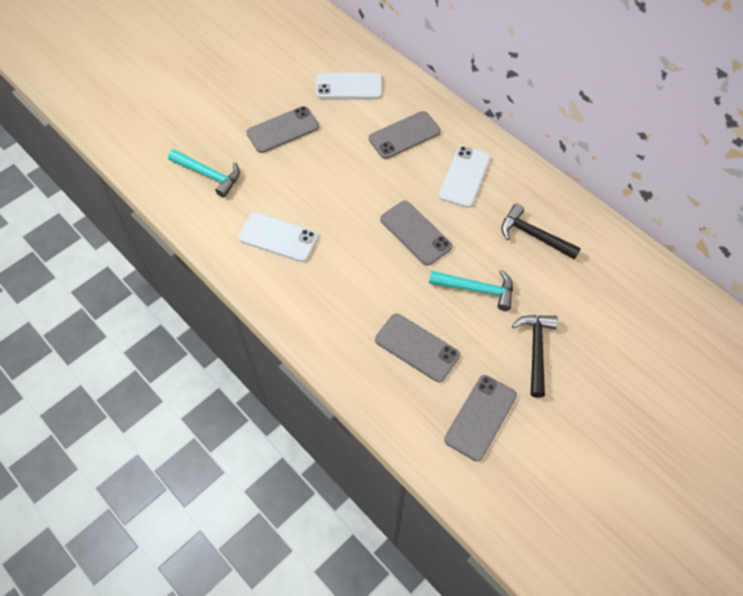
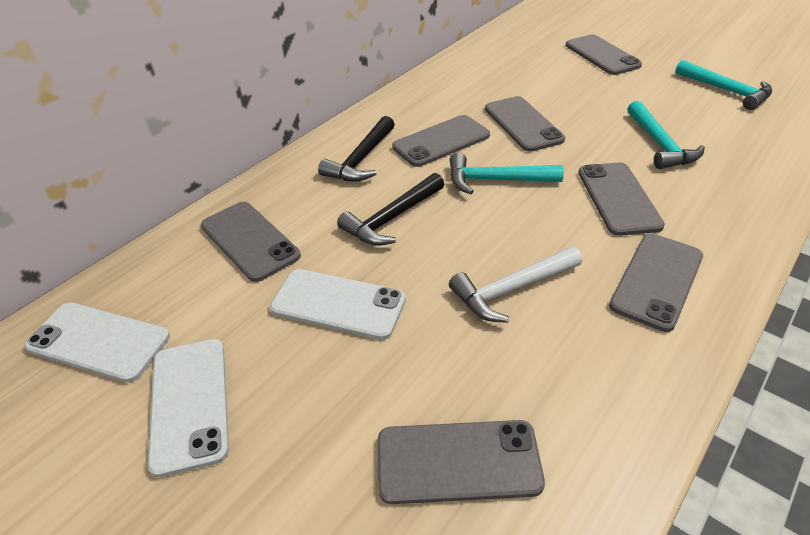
grey phone: [246,106,319,153] [369,111,441,159] [375,314,460,382] [380,201,452,265] [444,375,517,461] = 5 -> [201,202,301,282] [378,420,545,504] [392,115,490,167] [485,96,565,152] [566,34,642,75] [578,162,665,236] [609,233,703,332] = 7
turquoise hammer: [168,149,240,198] [429,269,513,311] = 2 -> [450,153,564,194] [627,101,705,169] [675,60,772,110] = 3
white hammer: none = 0 -> [449,246,582,323] = 1

